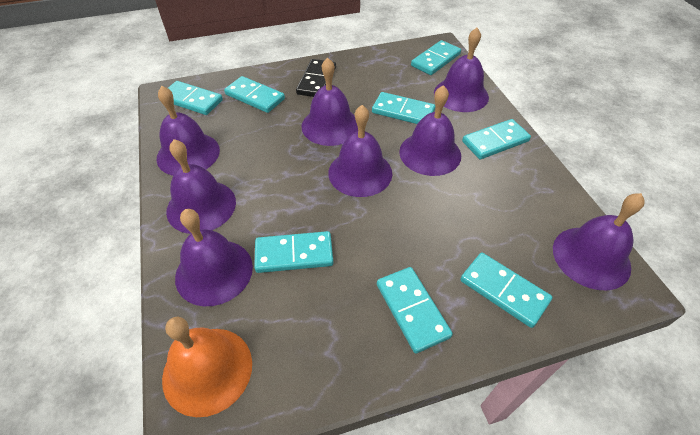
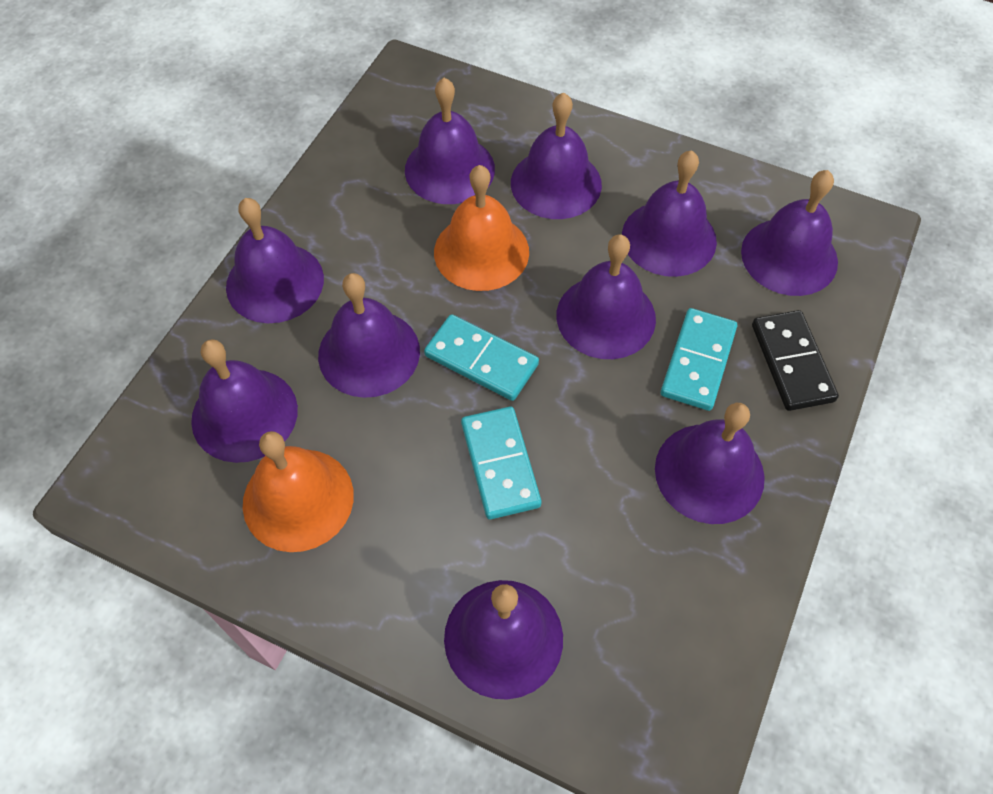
orange bell: [162,316,252,417] = 1 -> [243,431,354,552] [434,165,529,291] = 2
purple bell: [157,86,220,176] [166,139,236,234] [175,209,253,306] [302,58,358,146] [328,105,392,197] [399,85,461,176] [434,28,489,112] [553,193,645,290] = 8 -> [191,339,298,463] [226,198,324,323] [318,273,420,398] [405,78,495,204] [444,580,563,700] [511,92,602,219] [557,234,656,359] [622,150,717,277] [655,403,765,524] [741,170,838,296] = 10
turquoise domino: [168,81,223,115] [224,76,285,113] [254,231,333,273] [372,92,435,124] [377,267,453,354] [411,40,461,75] [460,253,553,328] [462,119,531,159] = 8 -> [424,314,539,401] [461,407,542,519] [661,308,737,411] = 3

